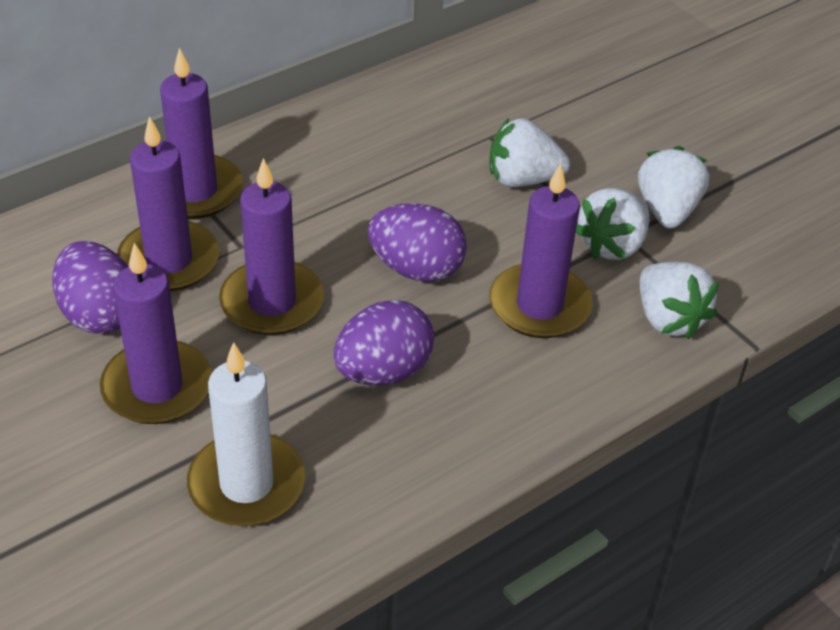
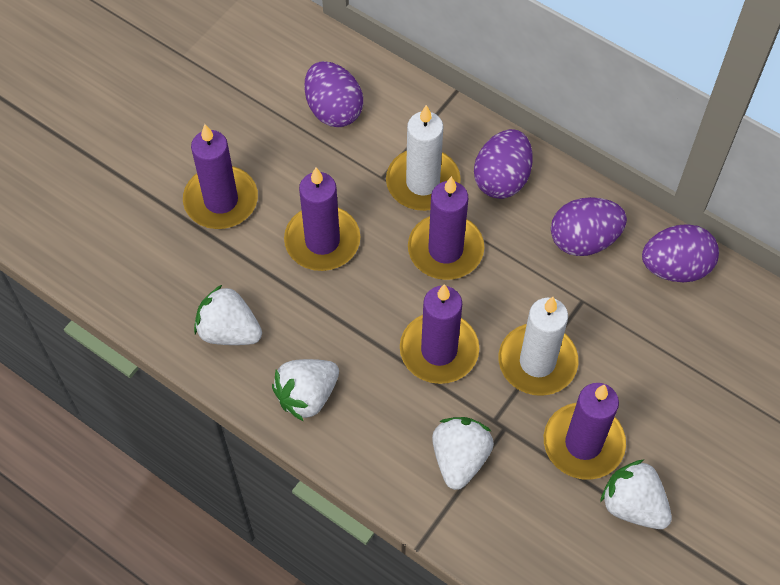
purple egg: [52,241,128,334] [333,300,434,385] [368,203,467,282] = 3 -> [305,61,363,127] [474,129,533,199] [551,197,627,256] [642,224,719,283] = 4
white candle: [187,342,305,526] = 1 -> [386,105,461,211] [499,297,578,396] = 2

